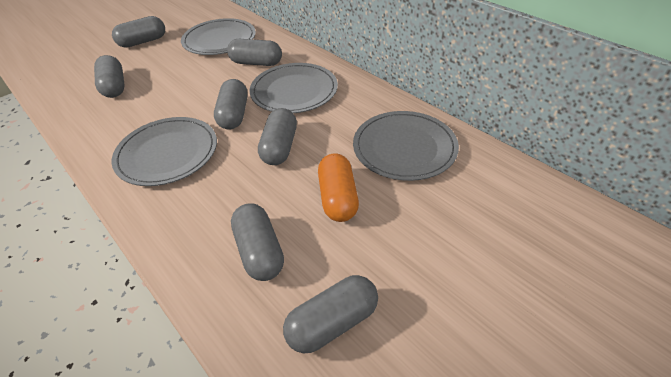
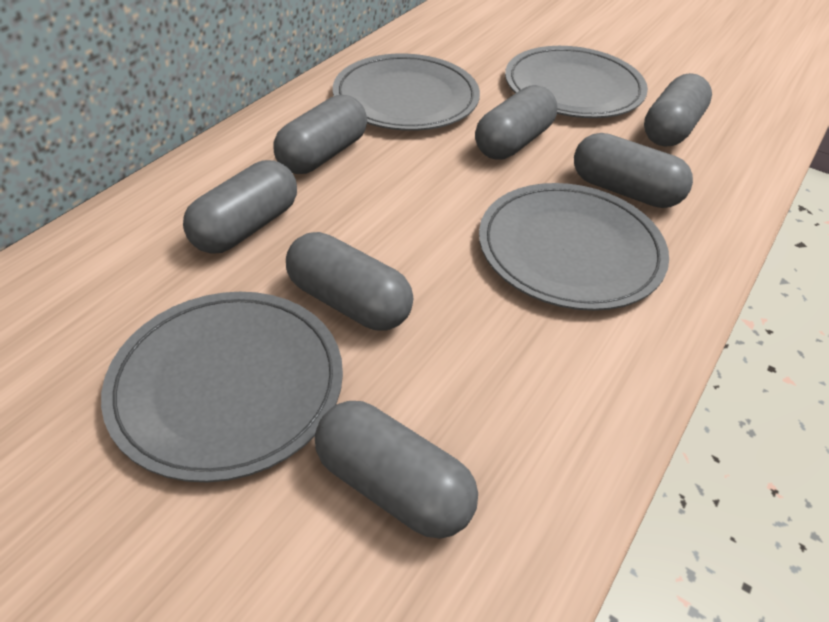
orange capsule: [318,154,359,222] = 1 -> none = 0

